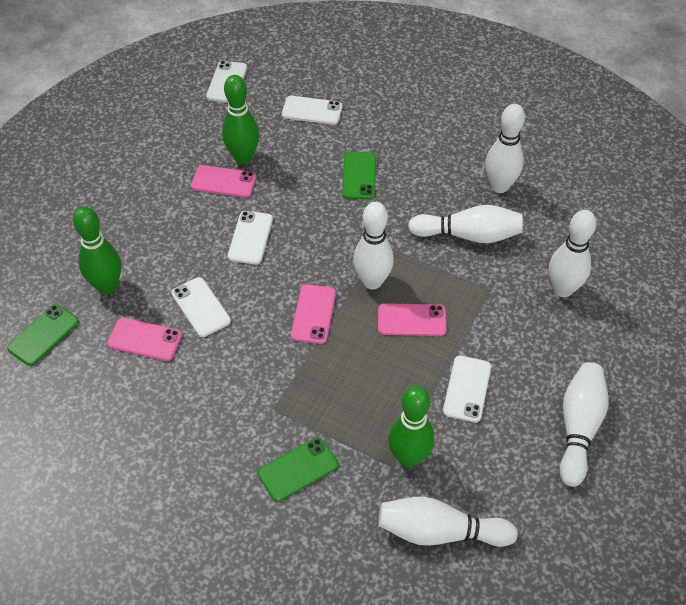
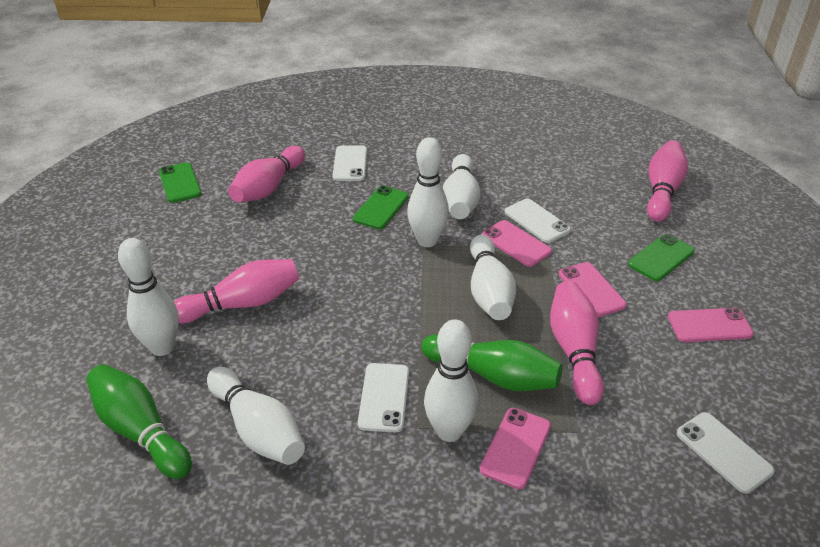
green bowling pin: [73,206,121,294] [222,75,259,164] [388,386,434,468] = 3 -> [86,364,192,479] [421,334,562,391] = 2
pink bowling pin: none = 0 -> [174,259,299,323] [228,146,305,202] [550,281,604,405] [647,140,688,222] = 4
white phone: [171,277,231,337] [206,61,247,103] [228,211,273,264] [282,96,342,125] [443,355,491,423] = 5 -> [333,146,367,181] [358,363,409,432] [505,199,571,243] [677,412,775,494] = 4

